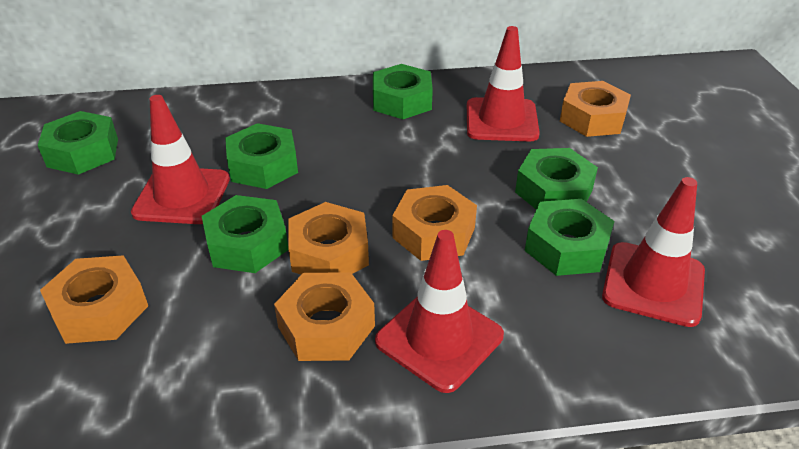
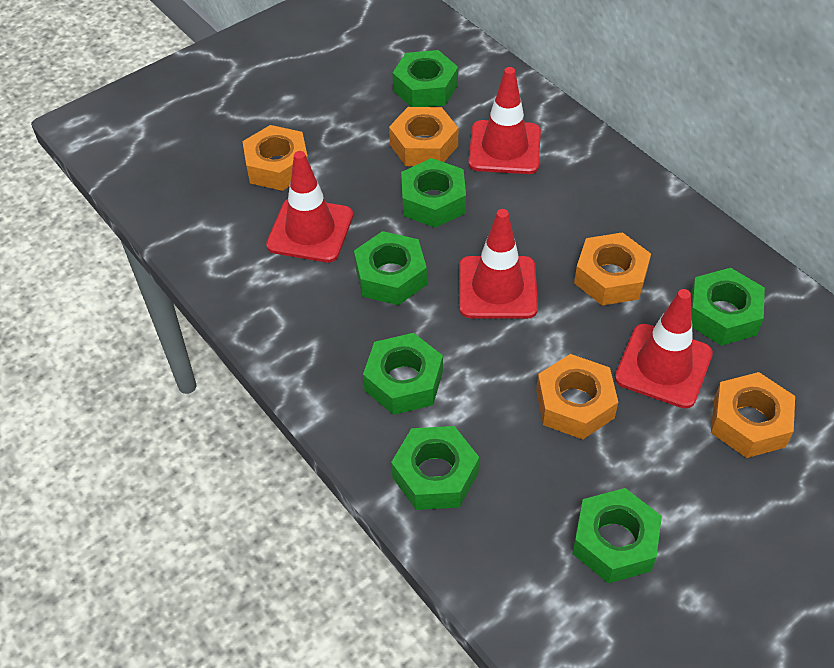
green nut: [38,111,118,175] [202,195,289,273] [225,123,298,189] [373,64,433,119] [515,148,598,209] [525,199,615,276] = 6 -> [354,231,427,305] [363,333,443,415] [391,426,479,510] [392,50,458,107] [401,158,466,228] [572,488,662,583] [691,268,765,346] = 7

